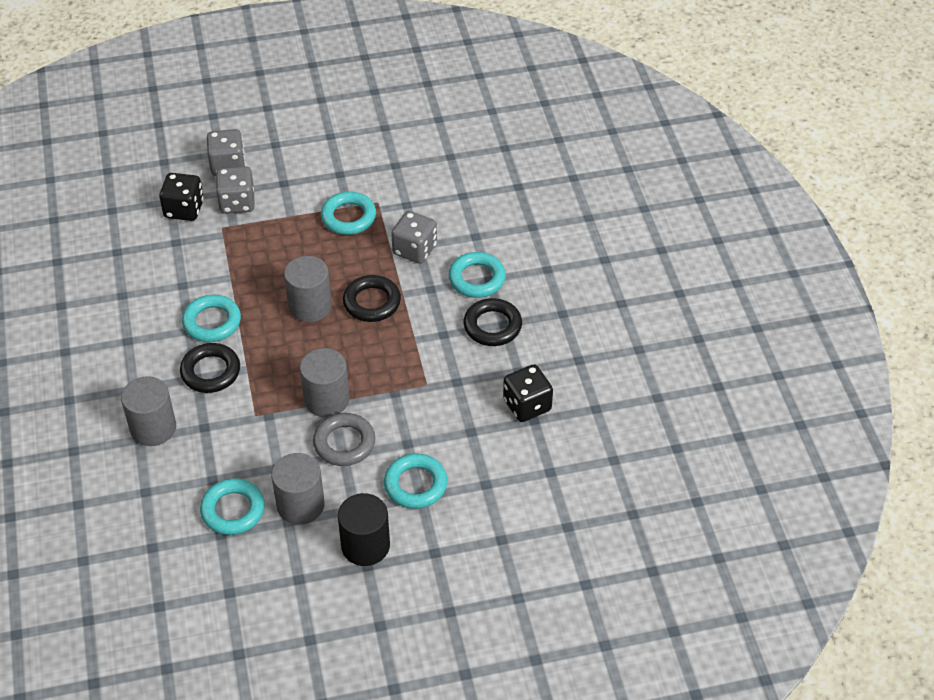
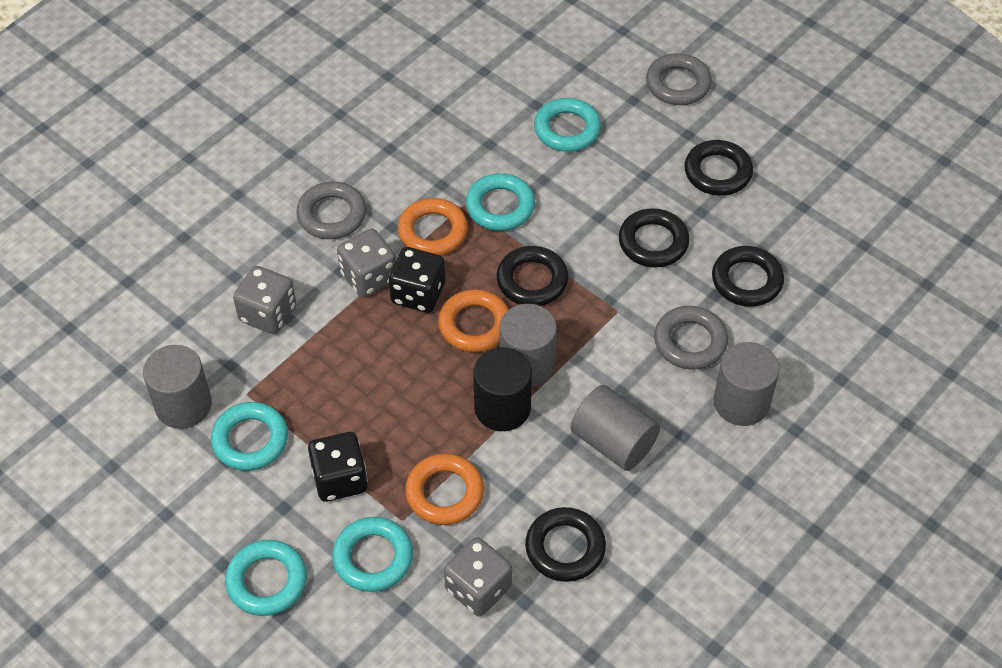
black ring: [180,343,240,393] [343,275,401,322] [464,298,522,346] = 3 -> [497,246,568,306] [525,507,606,582] [619,208,689,268] [684,140,753,196] [712,246,784,307] = 5
grey ring: [313,413,375,466] = 1 -> [296,182,366,239] [646,53,712,105] [654,306,728,370] = 3
orange ring: none = 0 -> [397,198,468,256] [405,453,484,525] [438,289,509,352] = 3

